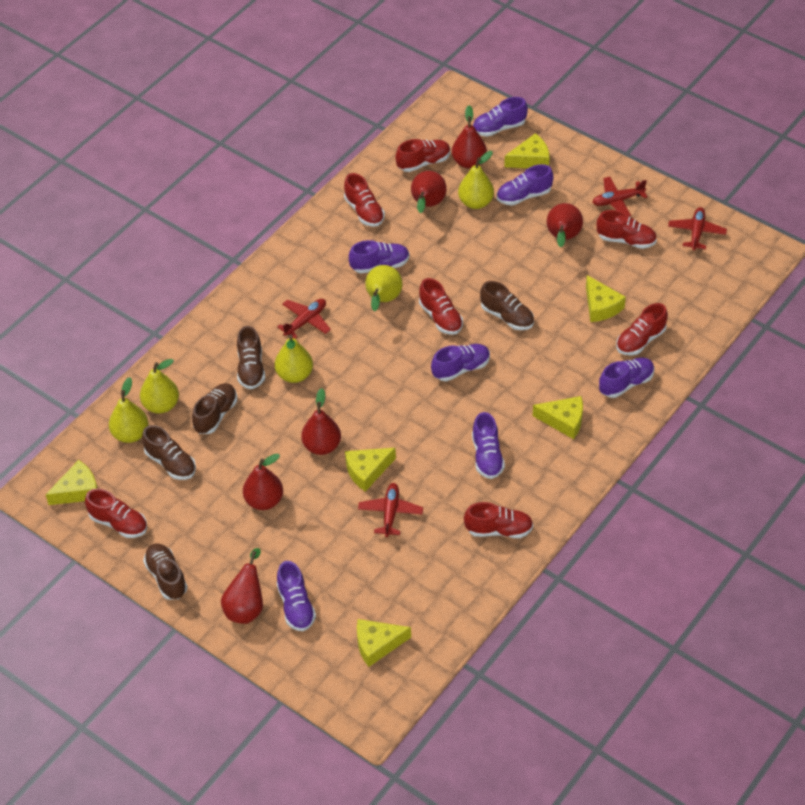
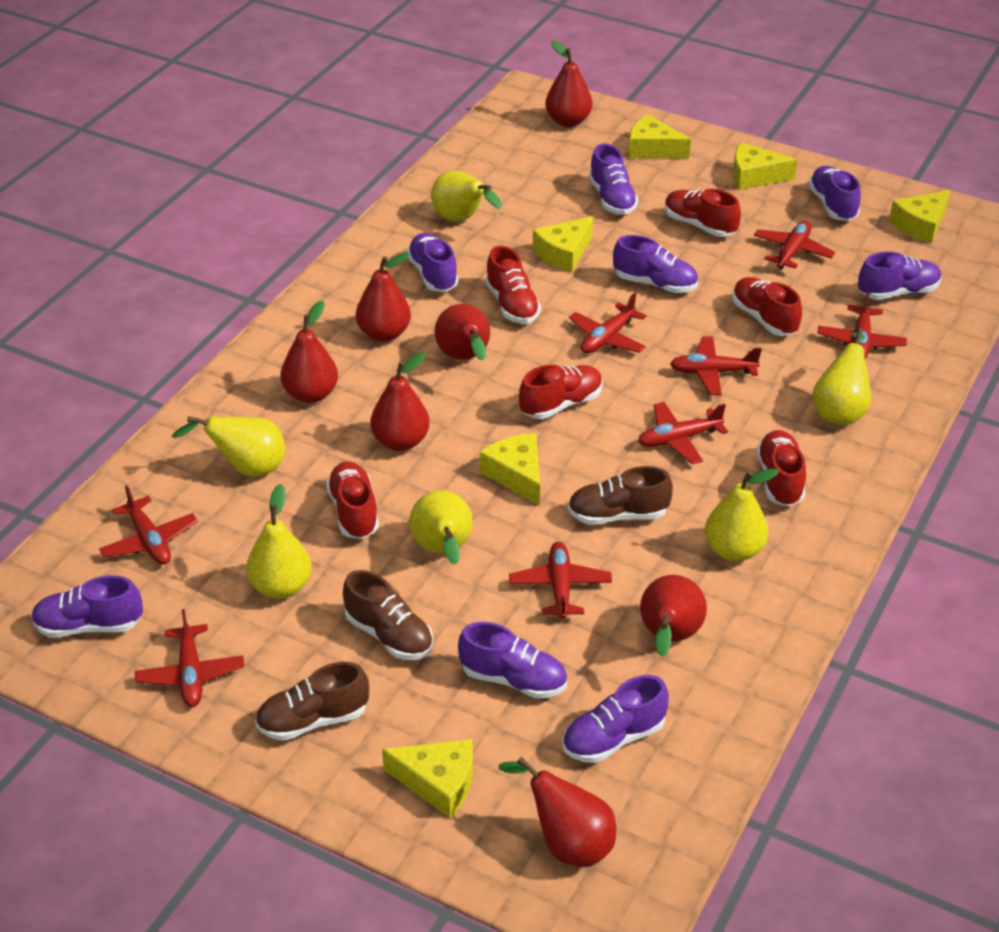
brown shoe: [142,425,196,480] [143,543,187,600] [192,383,237,434] [237,326,265,389] [480,281,534,330] = 5 -> [255,662,369,741] [343,570,433,660] [568,466,673,525] = 3
purple shoe: [277,561,316,631] [349,240,410,274] [431,344,490,381] [472,412,505,479] [473,97,528,137] [497,164,553,206] [599,358,654,398] = 7 -> [31,575,143,637] [407,233,458,292] [458,622,567,699] [562,675,669,763] [589,143,638,215] [613,235,698,293] [808,166,861,221] [858,252,941,300] = 8
red pear: [221,548,263,624] [243,454,283,510] [301,388,341,455] [411,171,447,213] [452,105,487,168] [547,203,583,247] = 6 -> [280,301,338,403] [356,252,411,342] [370,352,430,451] [435,304,490,360] [499,757,616,867] [546,40,592,127] [640,575,707,657] = 7
red plane: [277,299,331,339] [358,483,423,537] [592,177,648,217] [668,207,727,250] = 4 -> [99,485,198,565] [135,609,244,707] [509,542,612,619] [569,293,646,354] [638,402,728,464] [670,337,762,395] [754,221,835,270] [817,291,907,359] = 8
red shoe: [85,489,147,538] [344,173,385,227] [395,139,450,172] [419,278,463,335] [464,502,533,538] [597,210,657,249] [616,303,668,356] = 7 -> [326,462,379,539] [485,245,541,324] [519,365,603,419] [665,189,741,237] [732,277,802,336] [756,430,806,507] = 6
yellow pear: [109,377,148,443] [140,359,179,414] [275,334,313,383] [365,265,402,311] [458,151,494,209] = 5 -> [171,416,286,476] [246,484,312,599] [409,490,472,564] [431,171,502,222] [705,469,779,562] [812,327,871,425] = 6

